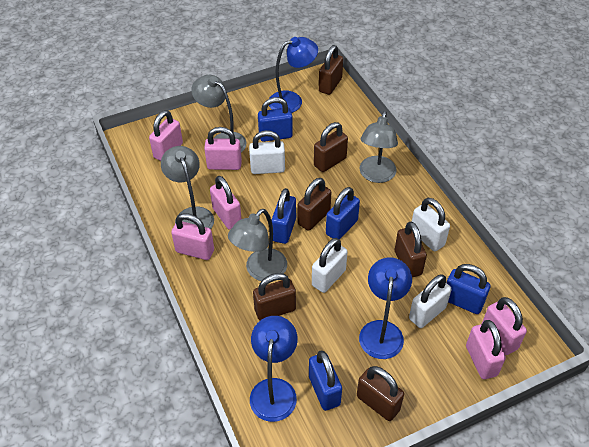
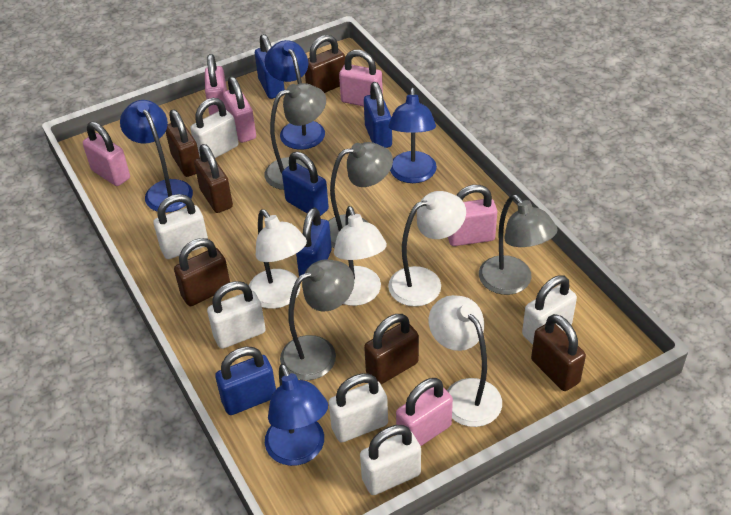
blue lamp: [250,316,298,422] [269,37,318,113] [359,257,412,359] = 3 -> [120,100,193,213] [265,40,325,150] [265,363,328,466] [389,88,437,183] = 4
white lamp: none = 0 -> [249,209,307,309] [334,206,387,306] [388,191,466,306] [429,295,502,427] = 4
white padlock: [249,130,285,174] [312,238,348,293] [409,274,452,328] [412,198,450,251] = 4 -> [153,194,208,259] [190,98,238,158] [207,281,266,349] [329,373,388,443] [360,425,421,495] [522,275,577,345] = 6

